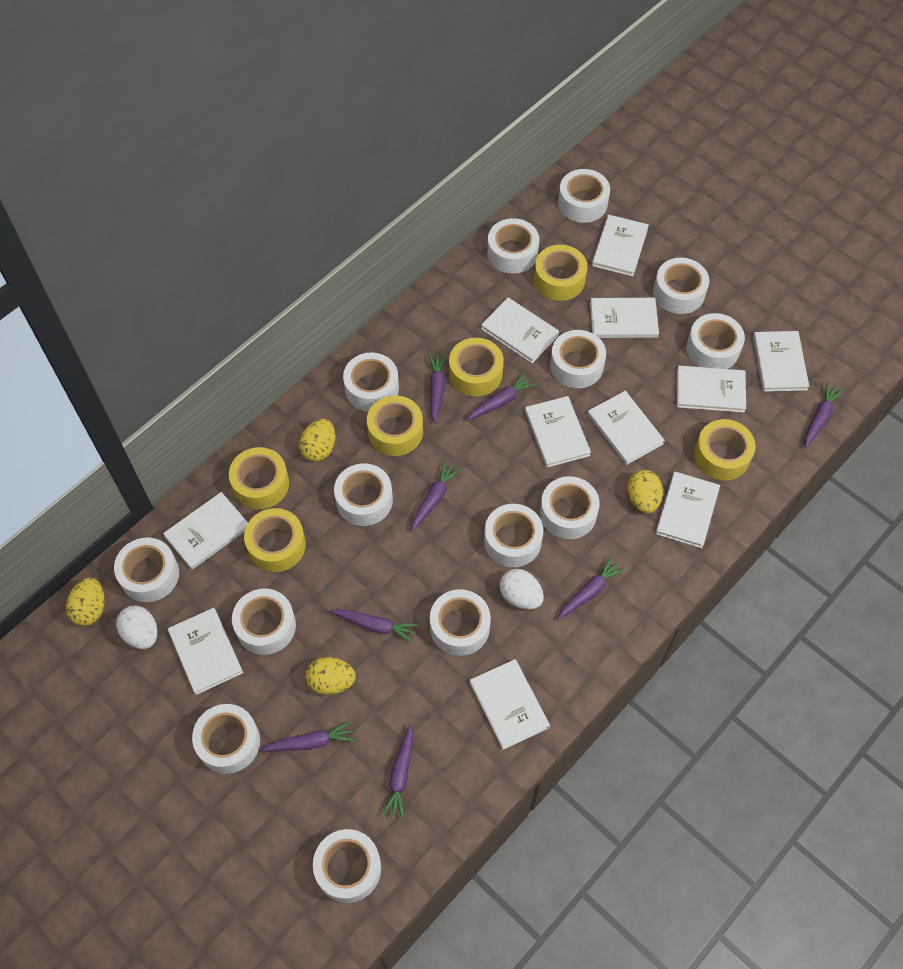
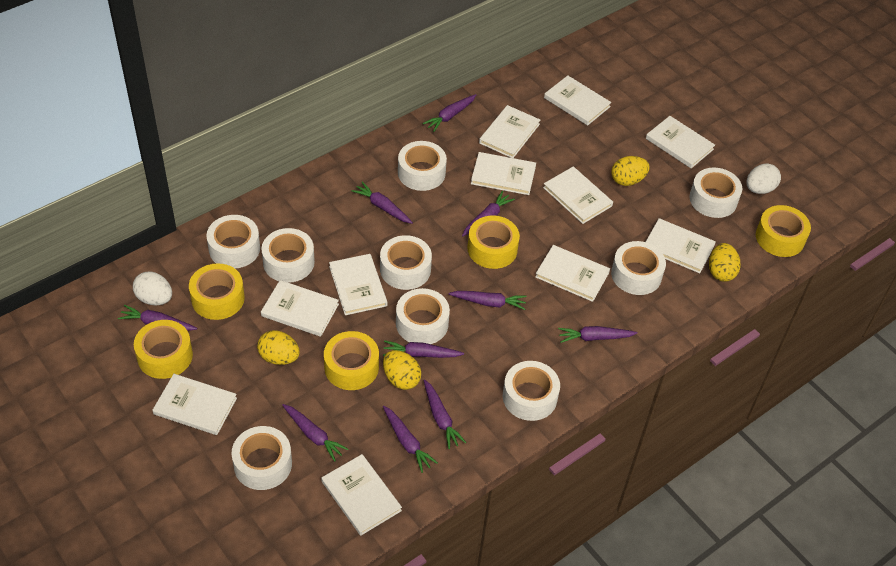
purple carrot: [260,721,355,751] [330,609,418,643] [382,724,413,820] [411,461,461,532] [428,354,446,424] [466,372,537,421] [557,556,626,620] [805,382,844,448] = 8 -> [118,305,197,331] [282,404,348,462] [352,182,413,224] [383,340,464,358] [383,406,438,473] [423,94,476,132] [424,379,466,449] [449,291,527,310] [462,191,515,237] [558,326,637,343] = 10
white tape: [114,538,179,602] [192,704,260,774] [232,588,296,655] [313,829,381,903] [334,463,393,526] [343,352,399,412] [430,589,491,656] [484,504,543,567] [487,218,539,274] [540,476,600,539] [550,330,606,388] [558,169,610,223] [653,258,709,314] [686,313,745,369] = 14 -> [207,215,260,268] [231,426,292,490] [261,228,315,283] [380,235,432,290] [396,288,450,344] [398,141,447,191] [503,361,560,421] [611,241,666,295] [689,168,742,218] = 9
yellow tape: [229,447,289,509] [244,508,306,572] [367,396,423,456] [449,338,504,396] [534,245,587,301] [694,419,756,481] = 6 -> [134,320,193,379] [189,264,245,320] [324,331,379,390] [467,216,520,269] [756,205,811,257] = 5

